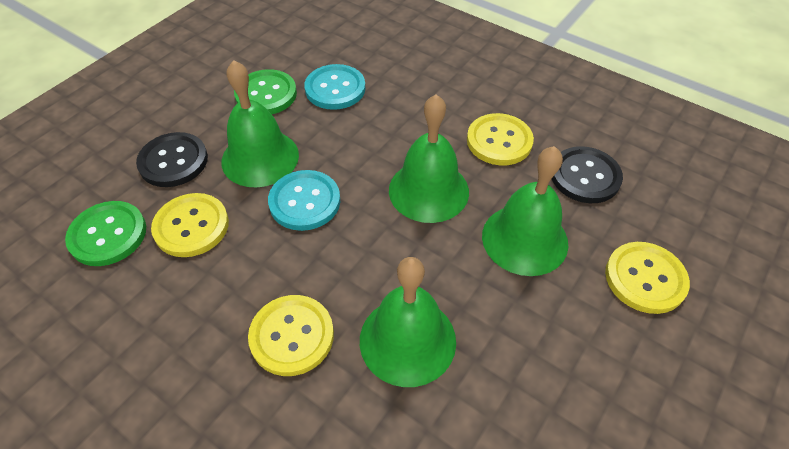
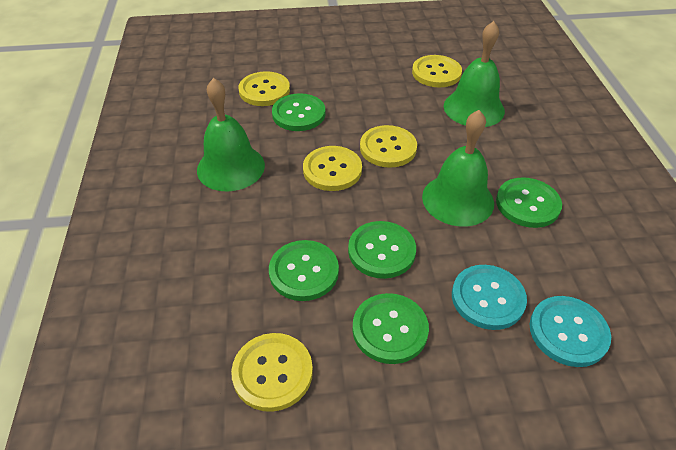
black button: [136,132,208,187] [552,146,623,203] = 2 -> none = 0
green bell: [221,60,299,187] [360,257,456,387] [389,94,469,223] [482,146,569,276] = 4 -> [197,78,265,192] [422,110,494,227] [444,21,505,127] = 3
green button: [65,201,146,266] [234,69,297,114] = 2 -> [269,240,339,301] [272,93,325,131] [348,221,416,279] [352,293,429,364] [496,177,562,228] = 5
yellow button: [151,193,229,257] [248,295,334,376] [467,113,534,165] [605,242,690,314] = 4 -> [231,333,313,412] [239,71,290,106] [303,146,362,191] [360,125,417,168] [412,55,462,87] = 5

